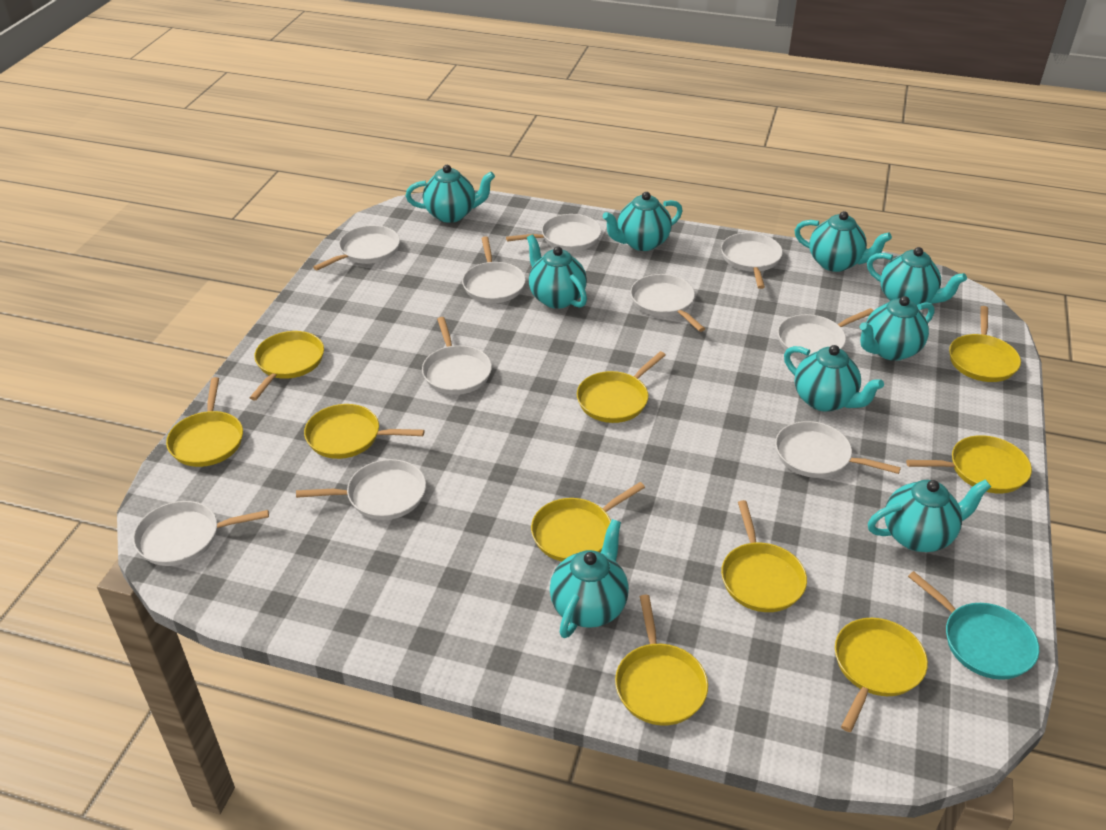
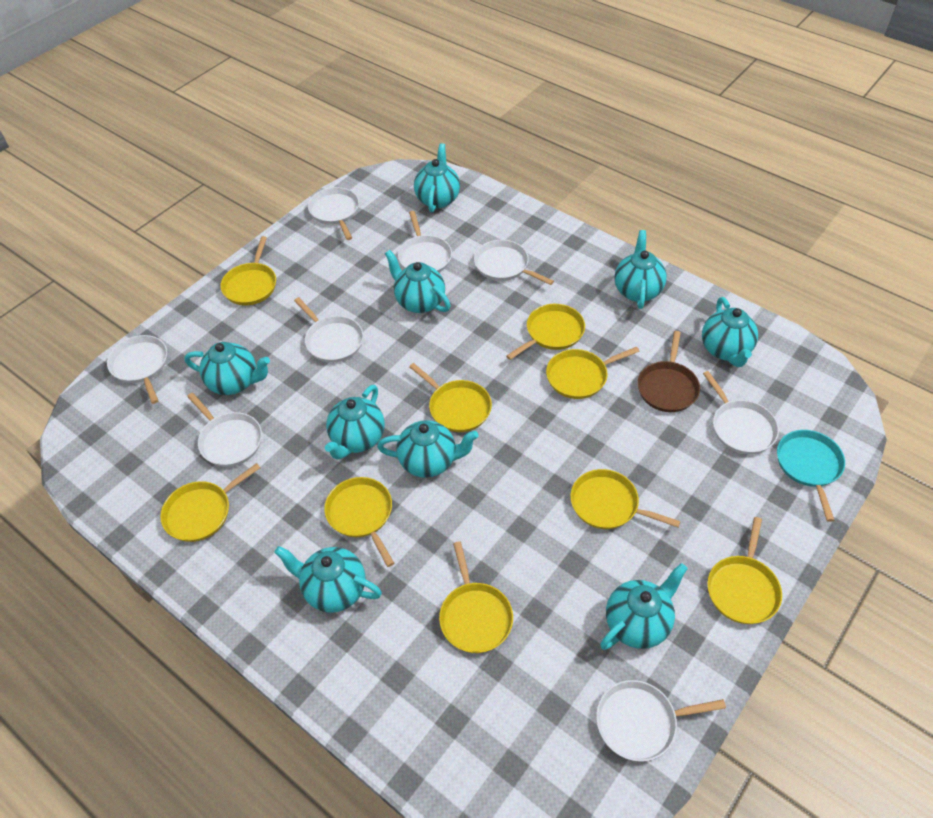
brown pan: none = 0 -> [637,331,700,412] = 1
white pan: [133,501,269,566] [296,459,426,520] [313,225,400,270] [422,317,492,395] [462,236,526,303] [506,214,601,251] [630,274,705,332] [721,233,783,289] [775,421,901,478] [778,308,874,359] = 10 -> [107,335,167,404] [187,393,262,467] [294,297,363,363] [308,187,359,240] [398,211,452,272] [474,240,554,285] [596,680,726,762] [703,371,779,454] = 8
yellow pan: [166,377,243,467] [250,331,324,401] [304,404,425,459] [531,482,645,561] [577,351,666,423] [615,595,708,726] [721,500,807,612] [835,618,928,732] [906,435,1032,493] [949,306,1021,382] = 10 -> [160,463,260,542] [220,236,276,305] [324,477,394,567] [409,363,492,432] [439,541,513,653] [506,304,585,360] [546,347,640,399] [570,469,681,529] [707,517,782,624] = 9

